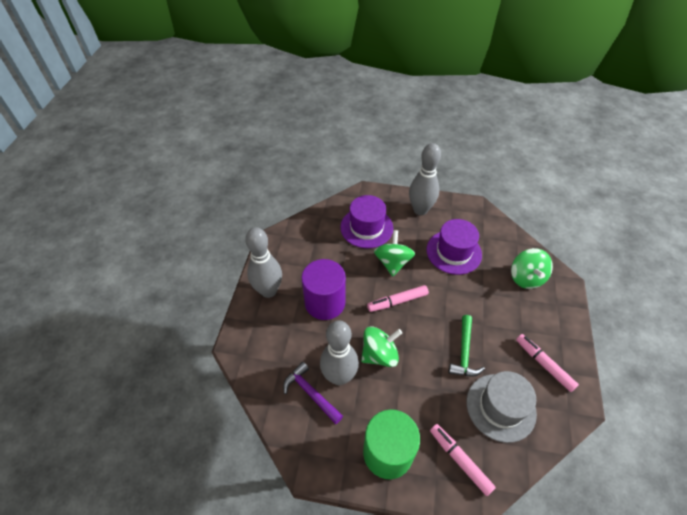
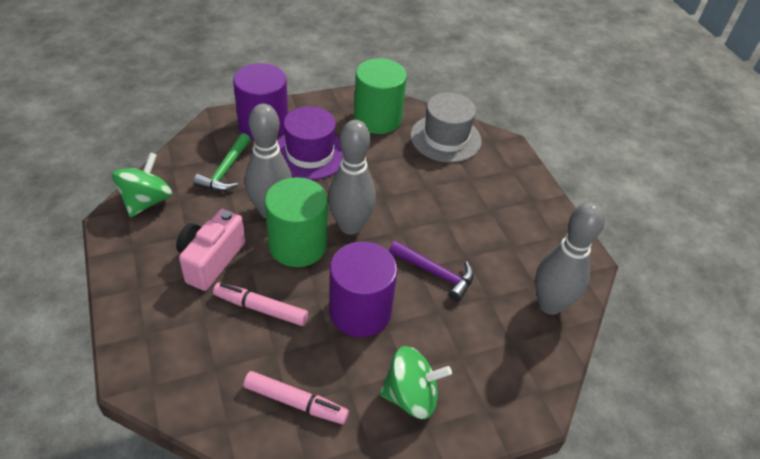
green cylinder: [363,409,420,479] = 1 -> [265,177,328,267] [354,58,407,134] = 2
green spinning top: [361,326,402,367] [374,230,415,276] [511,248,553,289] = 3 -> [112,152,172,217] [379,346,452,419] = 2
pink camera: none = 0 -> [176,209,245,291] = 1
pink marker: [367,285,429,312] [430,424,496,496] [516,334,579,392] = 3 -> [213,282,308,326] [243,371,349,424] = 2
purple cylinder: [301,259,346,320] = 1 -> [233,63,288,140] [329,242,398,337] = 2
purple hat: [340,195,393,248] [426,219,482,275] = 2 -> [278,106,343,180] = 1

